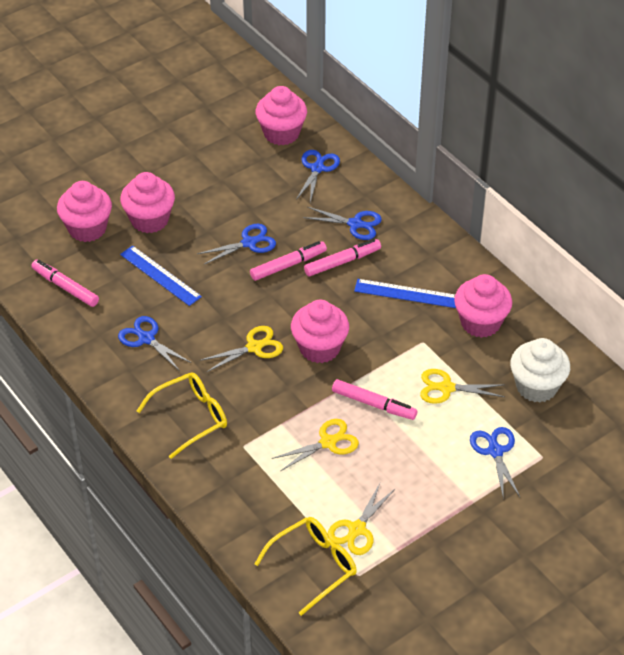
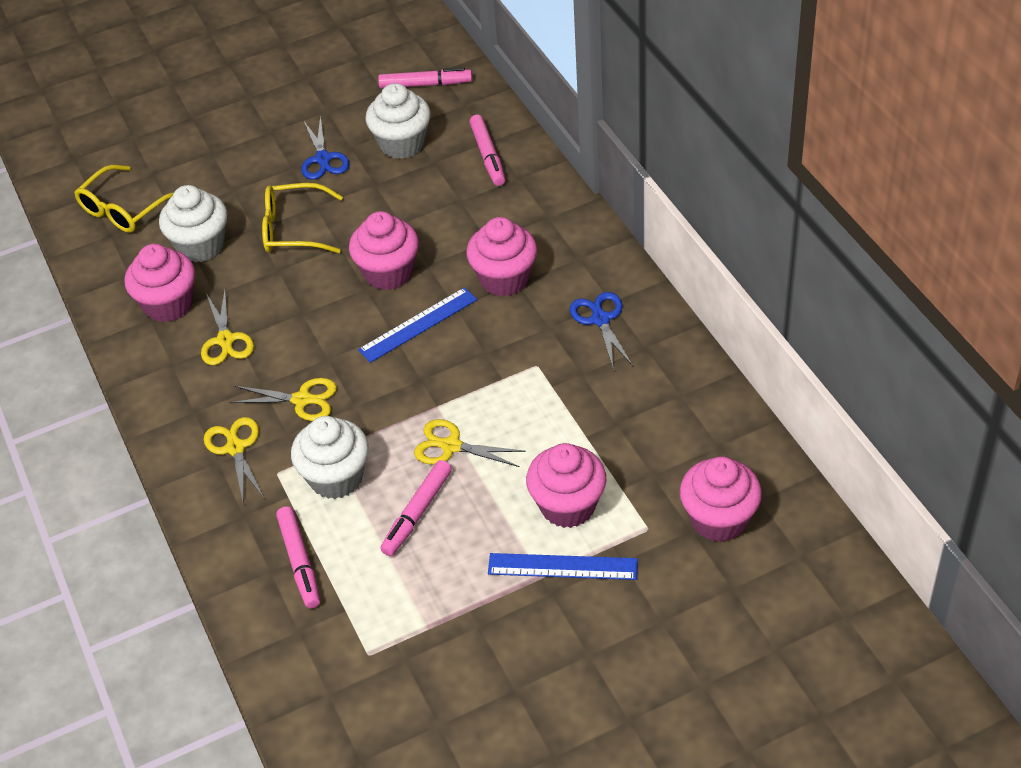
blue scissors: [118,316,192,371] [197,224,276,265] [296,150,340,203] [303,207,382,240] [470,427,520,499] = 5 -> [301,116,349,180] [570,292,633,371] = 2
white cupcake: [510,338,570,403] = 1 -> [159,185,227,262] [291,416,369,499] [366,83,431,159] = 3

